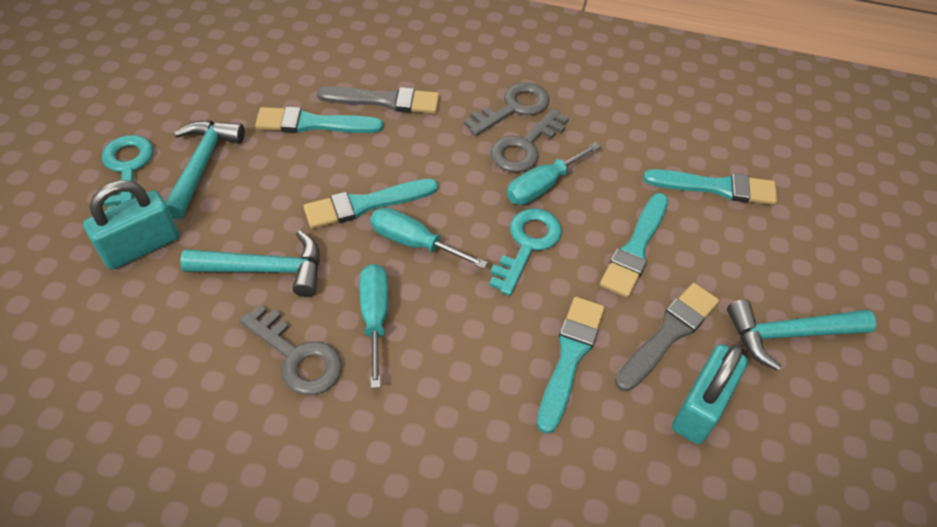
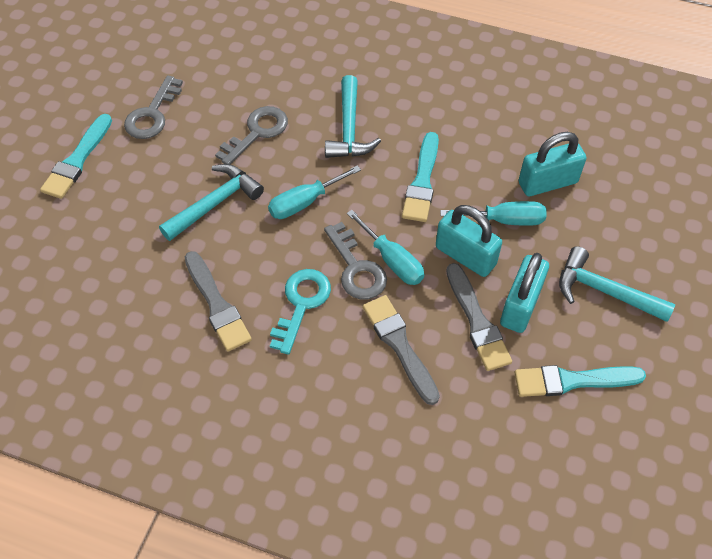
grey brush: [317,86,439,114] [615,283,719,391] = 2 -> [185,251,252,351] [363,295,440,405] [446,263,512,371] = 3
turquoise brush: [255,107,384,133] [303,178,438,229] [537,297,605,434] [600,193,668,298] [643,169,777,205] = 5 -> [40,114,112,199] [402,132,439,222] [514,365,646,397] = 3
turquoise key: [102,135,153,210] [489,208,562,296] = 2 -> [270,269,331,355] = 1
turquoise padlock: [83,180,179,269] [672,344,748,444] = 2 -> [436,205,502,277] [500,253,549,333] [519,132,586,196] = 3

